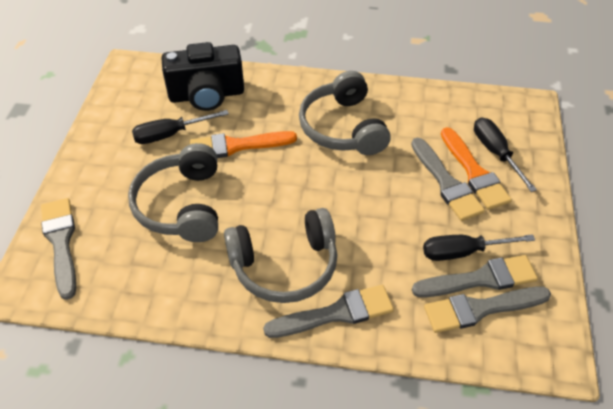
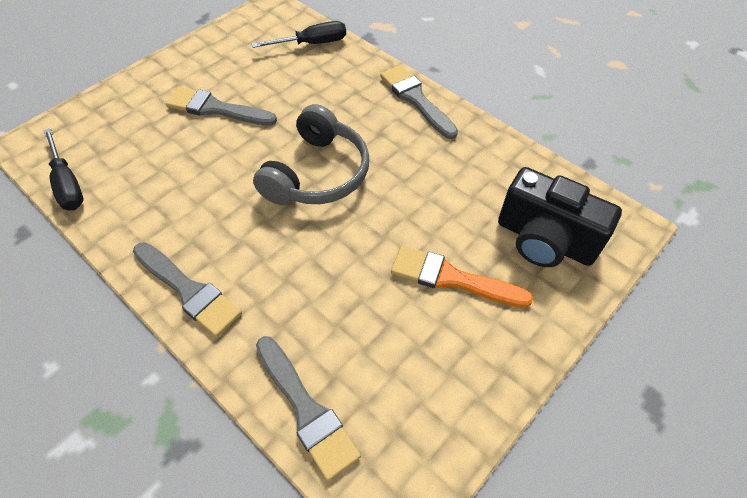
black screwdriver: [132,110,229,144] [423,234,535,261] [474,117,537,192] = 3 -> [44,128,83,210] [252,21,346,48] = 2
grey brush: [41,198,76,300] [263,285,394,338] [411,138,485,221] [412,255,538,298] [424,286,551,333] = 5 -> [133,242,242,337] [166,87,277,126] [256,336,361,481] [380,65,458,139] = 4
grey headphones: [128,143,218,242] [224,208,337,303] [299,71,391,155] = 3 -> [253,104,369,205] = 1
orange brush: [190,131,297,158] [441,127,512,210] = 2 -> [391,246,533,308] = 1

